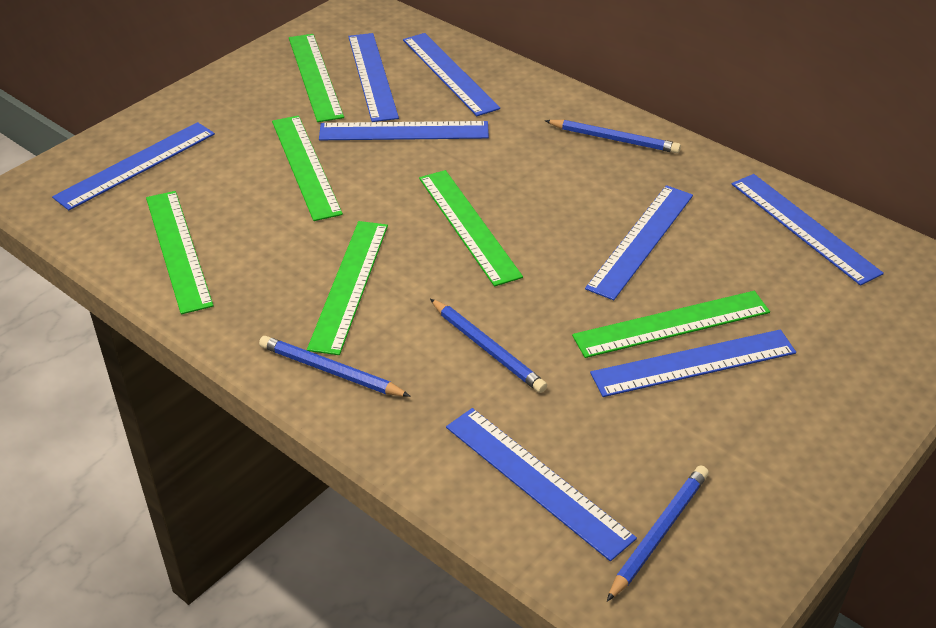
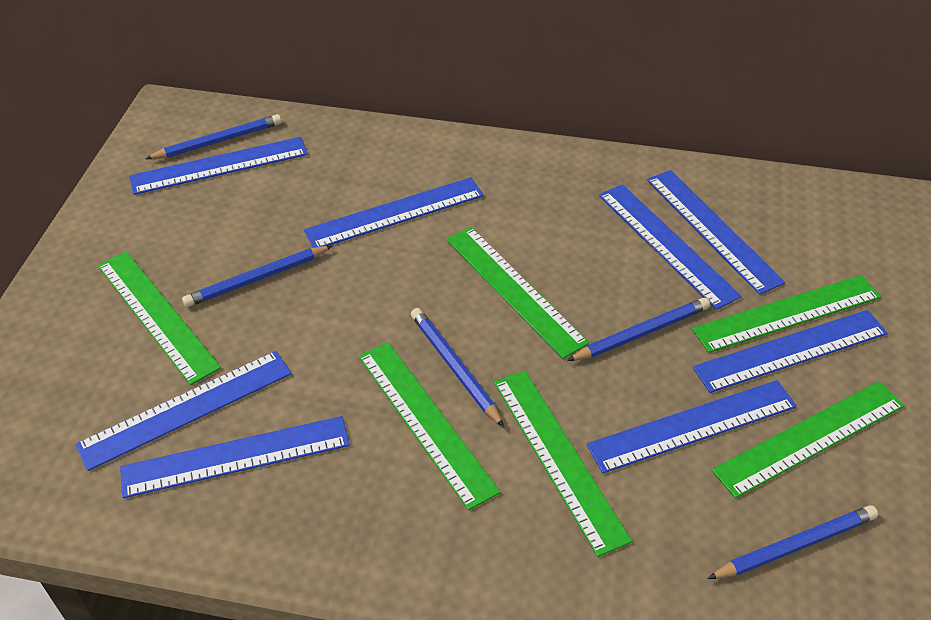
blue pencil: [259,336,411,397] [430,299,547,393] [545,120,681,153] [607,465,709,601] = 4 -> [145,114,282,159] [182,246,332,307] [411,308,504,427] [567,298,710,361] [707,505,878,579] = 5

